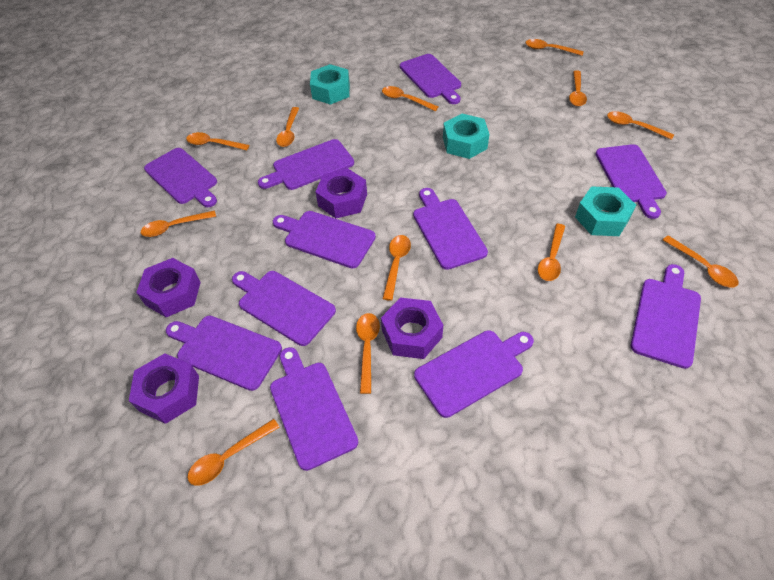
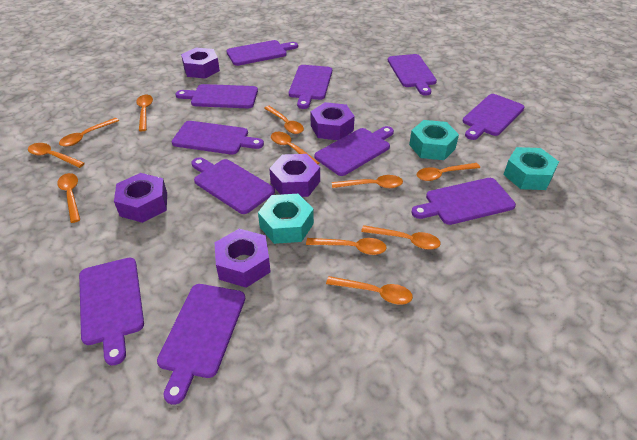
orange spoon: [141,210,216,237] [186,132,249,150] [188,419,280,486] [276,107,299,147] [356,313,380,394] [382,86,438,111] [382,235,411,301] [526,39,584,56] [538,224,565,281] [569,70,587,106] [607,111,674,140] [663,235,738,288] = 12 -> [28,143,85,168] [57,173,80,223] [59,118,119,147] [136,95,153,131] [264,106,304,134] [271,132,319,164] [306,238,387,255] [326,276,413,305] [332,175,403,188] [361,225,441,250] [417,163,480,181] = 11
purple nut: [129,353,199,424] [136,258,201,317] [316,168,367,218] [381,298,443,359] = 4 -> [114,173,167,223] [181,48,220,78] [215,229,271,288] [269,154,320,197] [310,102,355,140] = 5

